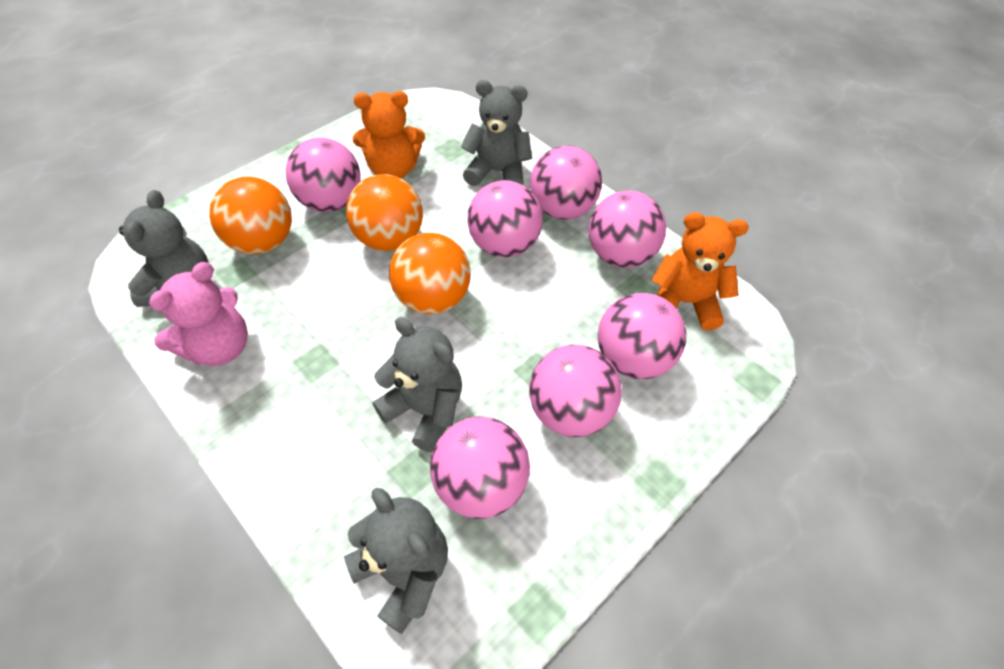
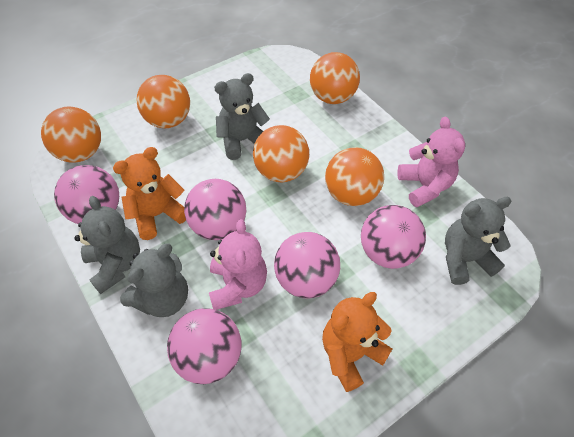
orange ball: [209,177,292,254] [346,174,423,251] [389,233,471,314] = 3 -> [41,107,101,163] [136,75,190,128] [253,125,309,182] [310,52,360,104] [325,147,384,206] = 5
pink ball: [285,137,361,212] [430,416,530,519] [467,180,543,257] [529,345,622,437] [530,146,602,220] [589,191,666,268] [598,293,686,379] = 7 -> [54,165,119,224] [167,308,242,384] [184,179,247,240] [274,232,340,299] [361,205,426,269] = 5
pink teddy bear: [149,262,248,366] = 1 -> [209,219,267,310] [398,117,465,207] = 2

